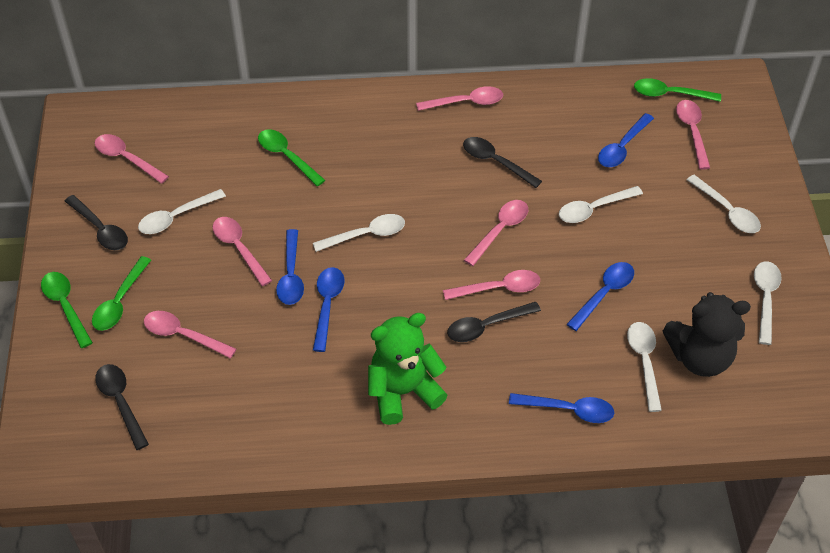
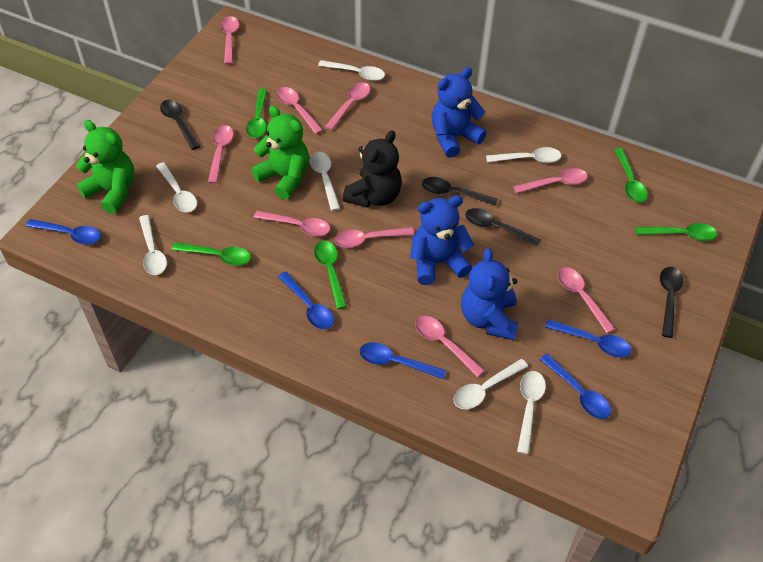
blue teddy bear: none = 0 -> [410,195,474,285] [431,67,487,158] [461,248,519,340] = 3
green spoon: [41,272,93,348] [92,256,151,331] [258,129,325,187] [634,78,721,102] = 4 -> [171,242,251,266] [246,89,267,138] [314,241,347,309] [614,148,647,203] [635,223,717,241] = 5
green teddy bear: [368,313,448,425] = 1 -> [76,120,135,214] [251,106,309,200] = 2
pink spoon: [95,134,169,184] [144,311,236,359] [212,217,272,286] [416,86,503,111] [443,270,540,300] [464,200,528,266] [676,100,710,170] = 7 -> [208,125,234,184] [220,16,239,64] [254,211,330,236] [276,87,323,134] [325,82,370,131] [335,227,414,248] [415,316,485,377] [513,168,588,194] [558,267,615,334] = 9
white spoon: [138,189,226,234] [313,214,405,252] [559,186,643,223] [627,322,662,412] [687,175,761,233] [754,261,782,345] = 6 -> [139,215,167,275] [156,162,197,212] [309,152,340,211] [318,60,385,81] [454,359,528,409] [486,147,561,163] [517,371,546,455] = 7

